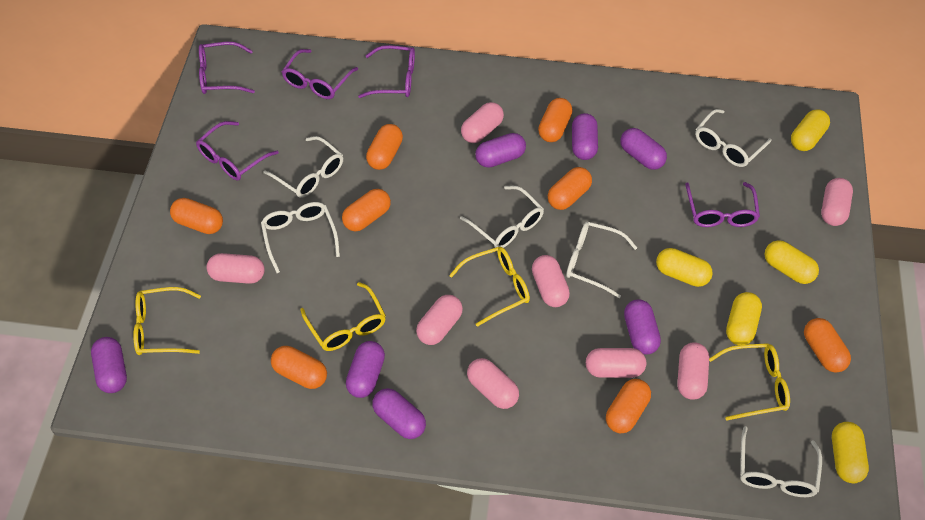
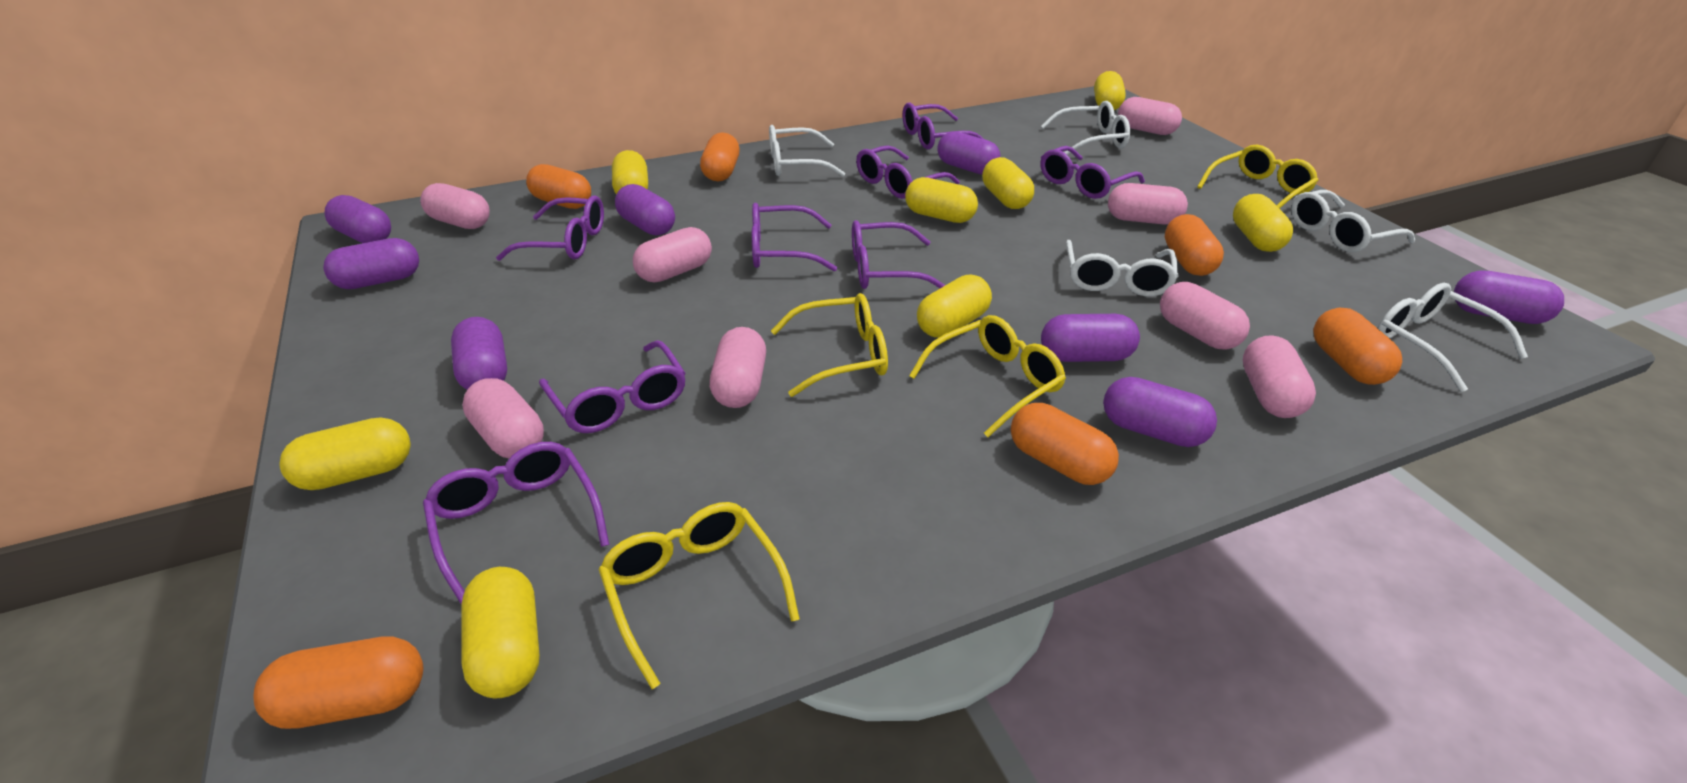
orange capsule: [170,198,223,234] [271,346,327,389] [342,189,391,231] [366,124,403,170] [538,98,572,142] [548,167,592,210] [606,379,651,433] [804,318,851,373] = 8 -> [253,636,423,729] [526,164,591,209] [700,132,740,181] [1011,403,1119,485] [1165,214,1224,276] [1313,308,1402,385] = 6
purple capsule: [91,337,127,393] [346,341,385,398] [372,388,426,439] [475,133,526,168] [572,113,598,160] [620,128,667,170] [624,299,661,355] = 7 -> [323,238,419,289] [324,195,391,243] [451,317,507,390] [615,184,675,235] [937,131,1000,175] [1041,314,1140,362] [1103,377,1217,447] [1454,270,1564,324] = 8
purple glasses: [196,121,279,180] [199,42,255,94] [282,49,358,99] [358,45,415,98] [685,182,760,227] = 5 -> [423,442,609,604] [496,196,604,261] [539,340,686,433] [752,203,837,272] [852,220,945,289] [856,146,960,199] [902,102,984,149] [1040,146,1145,199] = 8
white glasses: [261,202,340,273] [263,136,343,198] [460,186,544,248] [566,222,637,298] [695,109,772,167] [740,426,822,497] = 6 -> [769,125,845,176] [1041,101,1130,155] [1066,240,1179,296] [1291,190,1415,252] [1378,283,1528,392] = 5
yellow capsule: [656,248,713,287] [726,292,762,345] [765,240,819,284] [791,109,830,151] [832,422,869,483] = 5 -> [279,417,411,490] [461,567,540,698] [612,150,648,194] [905,177,978,223] [917,274,992,338] [982,157,1034,209] [1094,71,1126,110] [1233,194,1293,252] = 8

